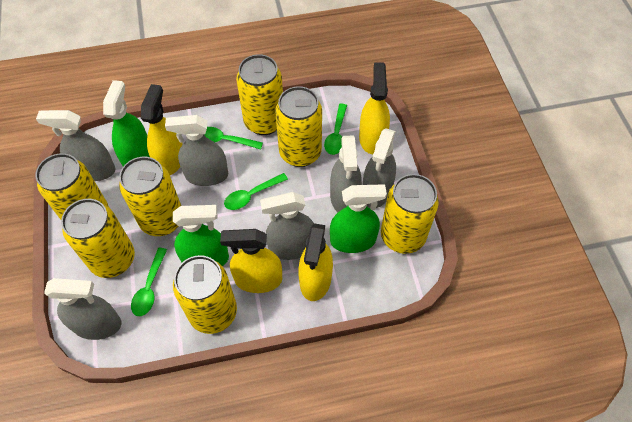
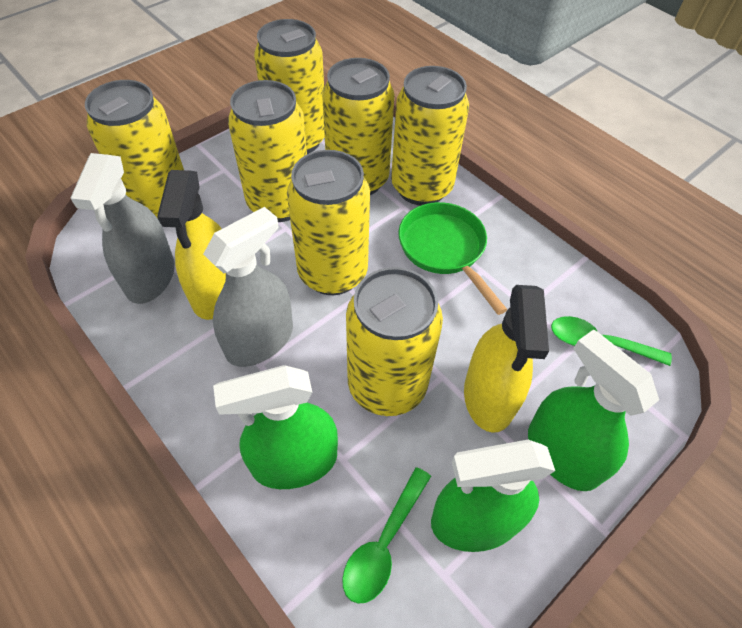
green pan: none = 0 -> [398,202,508,315] = 1
green spoon: [131,248,167,316] [204,127,263,149] [224,173,288,210] [324,104,347,155] = 4 -> [342,467,431,604] [551,316,672,366] = 2
grey spray bottle: [36,110,115,181] [44,278,121,340] [165,115,229,186] [260,192,314,260] [330,135,362,212] [362,128,396,208] = 6 -> [71,153,175,304] [203,207,293,367] = 2
yellow spray bottle: [141,84,183,175] [220,229,282,293] [298,223,333,301] [359,62,390,154] = 4 -> [157,170,226,320] [464,285,549,433] = 2

